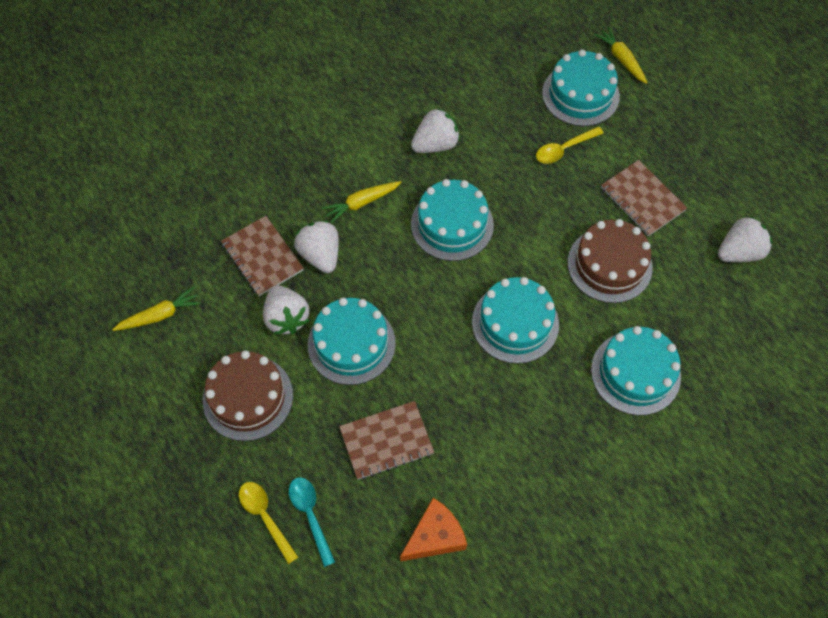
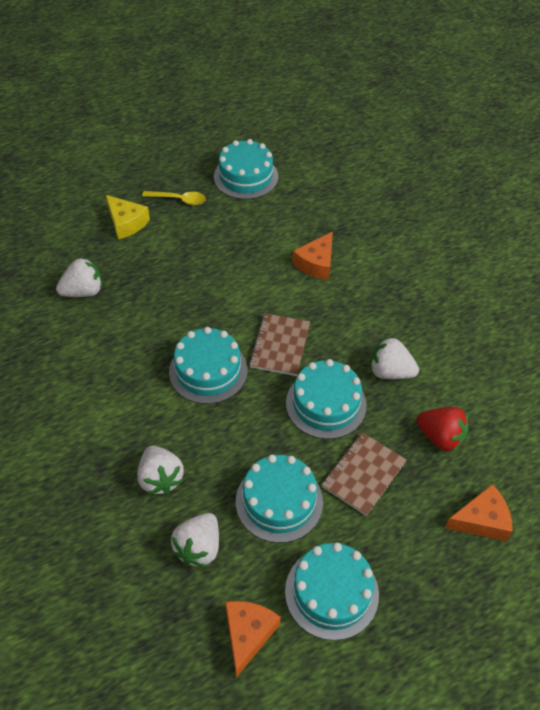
brown cake: [203,350,293,441] [568,219,653,303] = 2 -> none = 0
brown notebook: [221,216,304,296] [339,401,434,480] [601,160,687,236] = 3 -> [249,313,310,376] [321,432,407,516] = 2
orange cheese: [400,498,467,562] = 1 -> [225,601,281,678] [292,232,333,280] [445,484,513,541] = 3
red strawberry: none = 0 -> [416,407,469,452] = 1
turquoise spoon: [289,477,335,567] = 1 -> none = 0
yellow carrot: [112,287,201,331] [322,181,402,223] [594,27,648,84] = 3 -> none = 0
yellow cheese: none = 0 -> [106,195,150,239] = 1
yellow spoon: [239,482,298,564] [536,126,604,164] = 2 -> [142,191,206,205] = 1

